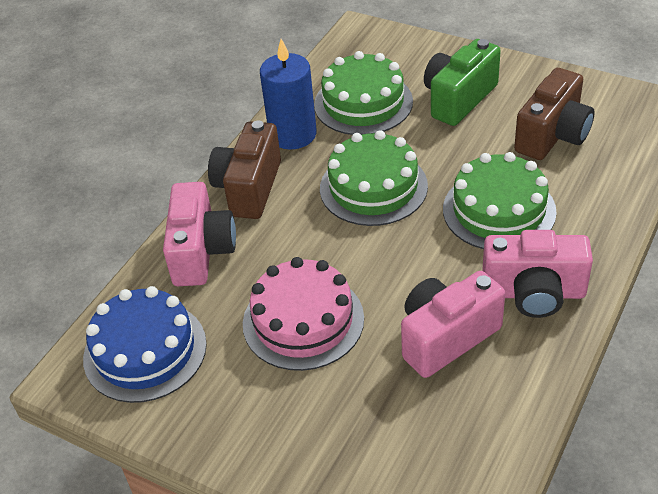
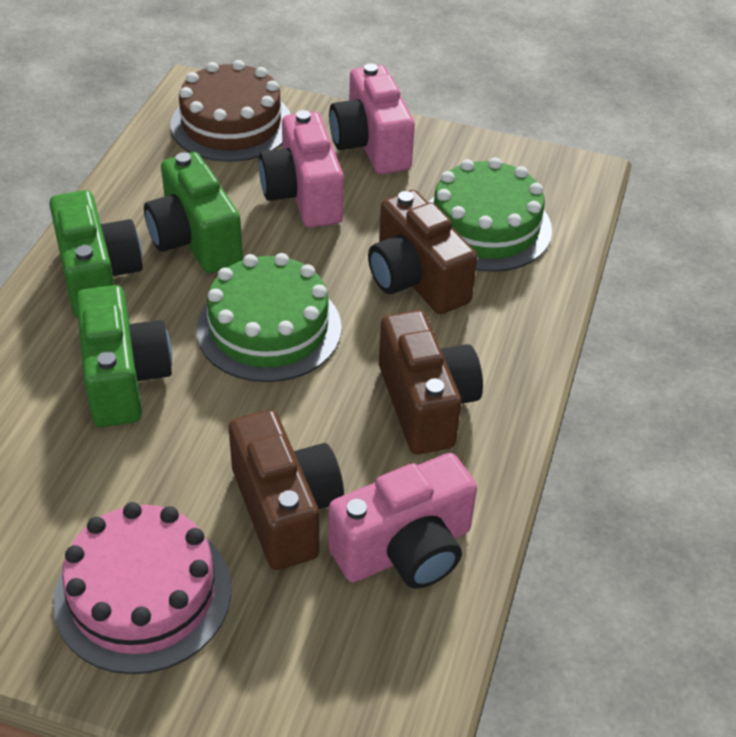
blue cake: [83,286,207,403] = 1 -> none = 0
blue candle: [260,39,317,150] = 1 -> none = 0
brown cake: none = 0 -> [170,60,290,162] = 1
brown camera: [208,121,281,219] [514,68,595,160] = 2 -> [229,410,344,570] [368,190,477,314] [379,310,483,454] = 3
green cake: [314,51,413,135] [320,130,428,226] [443,152,557,249] = 3 -> [196,253,342,382] [428,157,552,272] = 2
green camera: [424,39,501,126] = 1 -> [49,190,143,318] [76,285,172,427] [144,152,243,273] = 3

